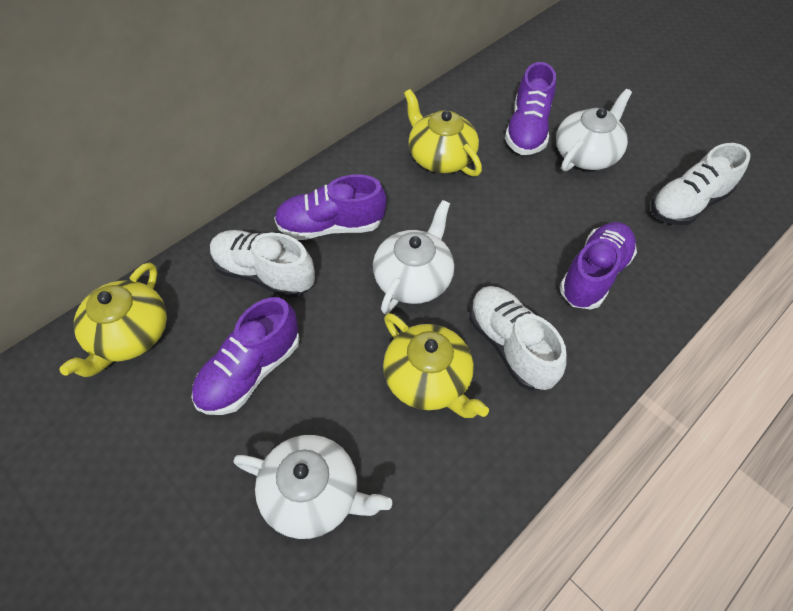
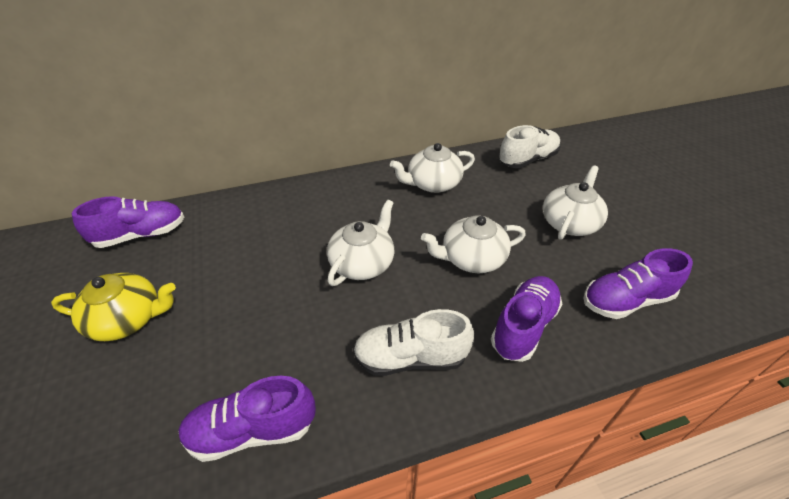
white shoe: [210,230,315,298] [469,286,567,390] [651,143,750,225] = 3 -> [353,309,474,376] [499,125,561,168] = 2
white teapot: [234,435,392,539] [373,200,454,314] [556,89,632,171] = 3 -> [327,200,394,286] [390,143,475,193] [421,215,526,273] [543,165,608,240] = 4
yellow teapot: [59,262,167,377] [383,313,489,418] [404,89,482,176] = 3 -> [51,273,176,341] = 1

